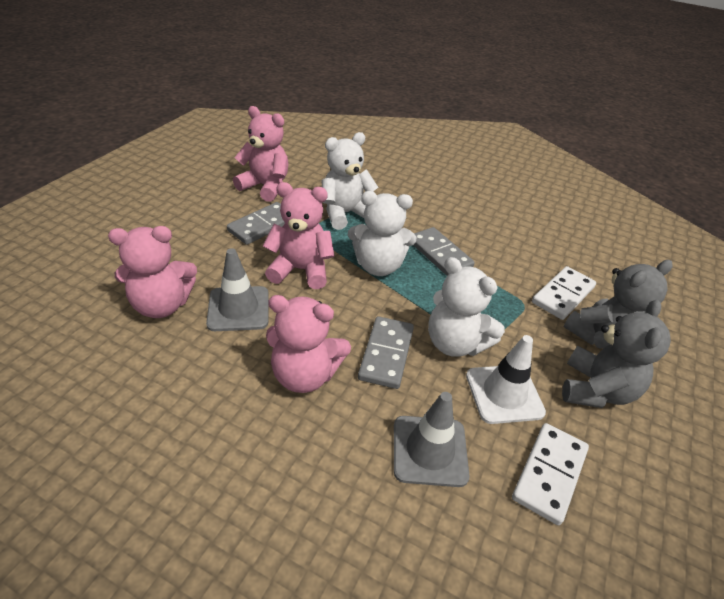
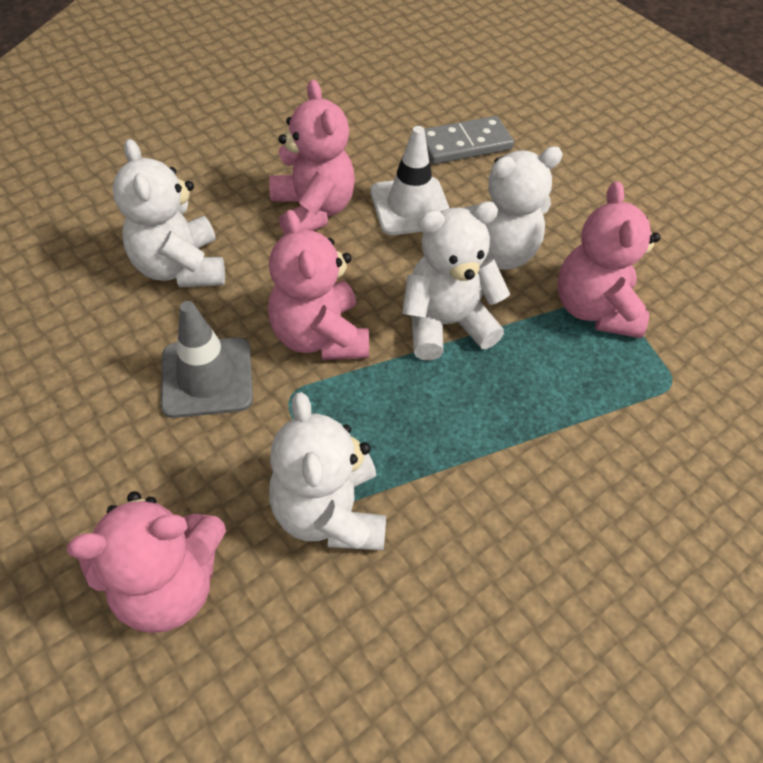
grey domino: [227,202,285,245] [358,316,414,389] [413,227,475,276] = 3 -> [424,116,514,164] = 1
grey teddy bear: [562,299,671,408] [564,260,673,345] = 2 -> none = 0
grey traffic cone: [206,248,269,331] [394,392,469,487] = 2 -> [161,301,253,418] = 1
white domino: [512,423,589,525] [532,266,596,320] = 2 -> none = 0
white teddy bear: [322,132,379,230] [348,191,416,276] [428,257,505,357] = 3 -> [113,139,225,287] [269,392,386,550] [402,201,510,360] [462,146,563,270] = 4

